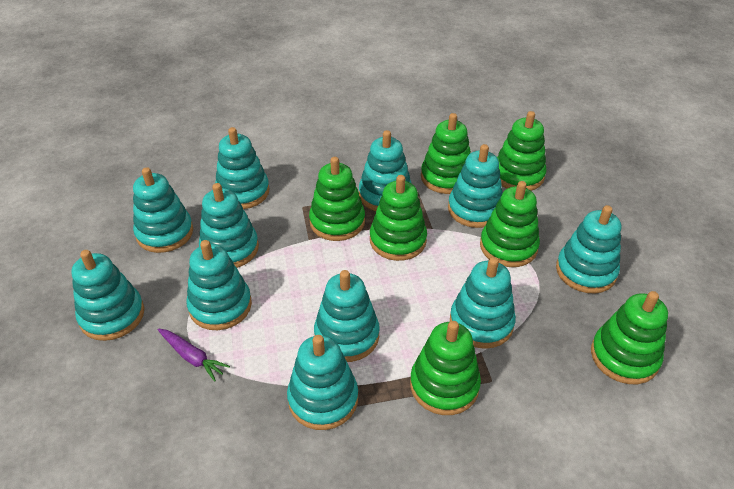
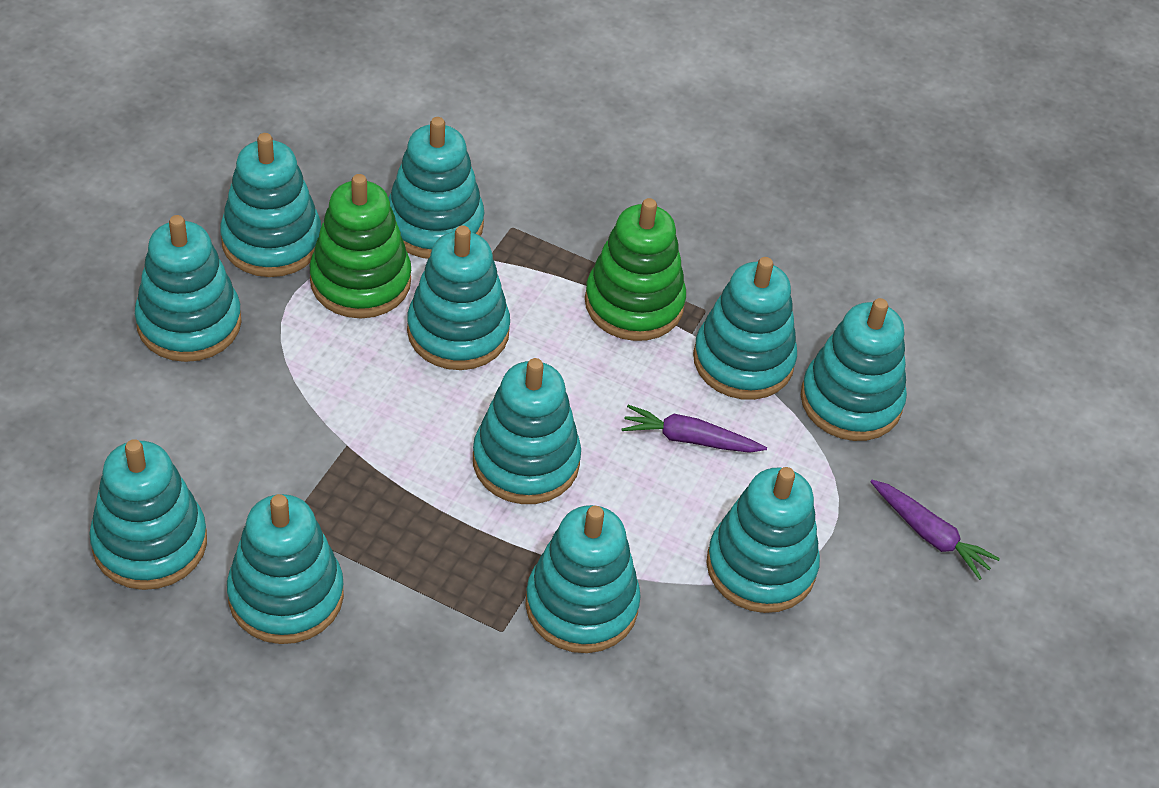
green stacking toy: [309,157,365,241] [370,175,427,261] [410,321,481,415] [421,113,471,194] [480,181,540,267] [497,111,546,191] [591,291,668,384] = 7 -> [310,174,411,318] [585,198,686,341] = 2
purple carrot: [158,329,230,382] = 1 -> [622,405,767,453] [870,480,1000,580] = 2

